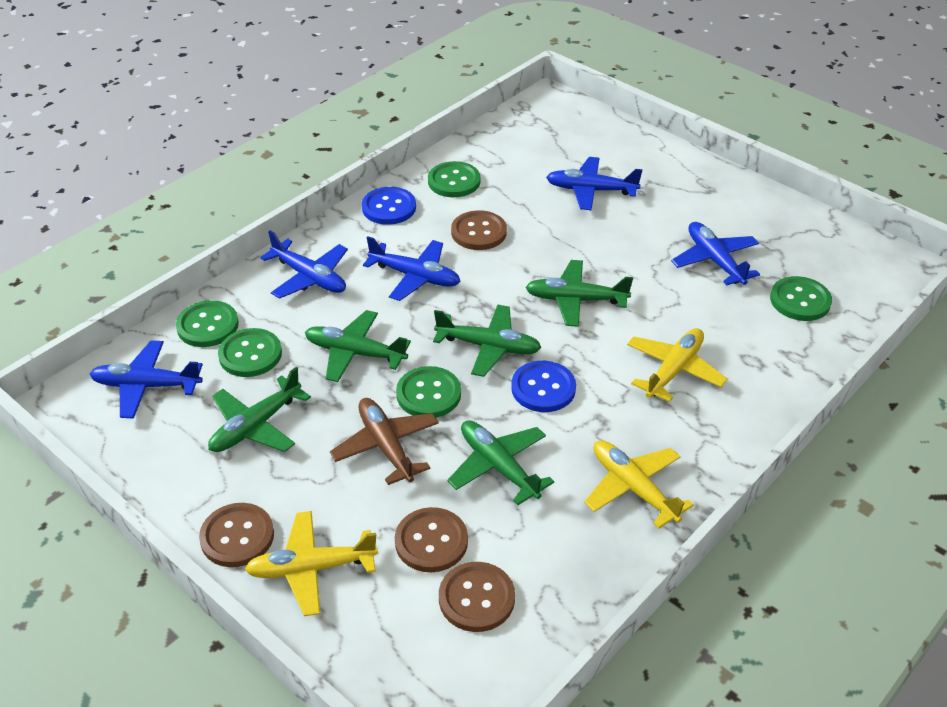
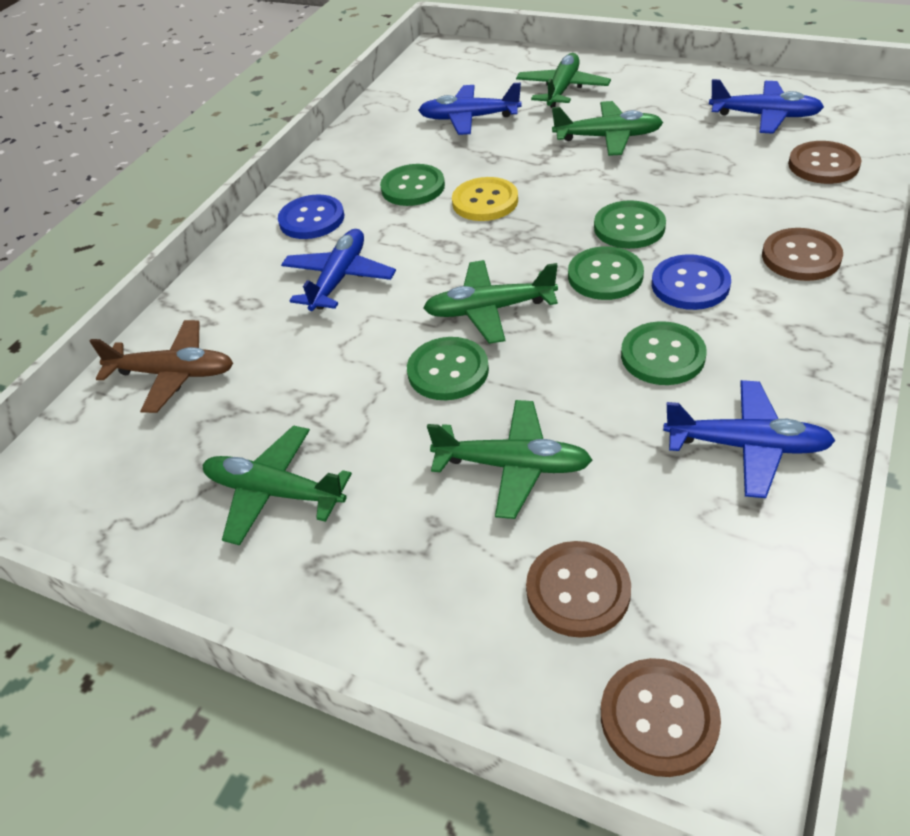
blue plane: [90,340,203,419] [260,231,348,299] [363,236,461,301] [546,157,643,210] [671,222,760,285] = 5 -> [281,229,396,311] [418,82,522,135] [663,380,836,498] [709,79,824,134] = 4
yellow button: none = 0 -> [452,177,518,221] = 1
yellow plane: [245,511,378,616] [584,440,694,529] [627,328,727,402] = 3 -> none = 0

